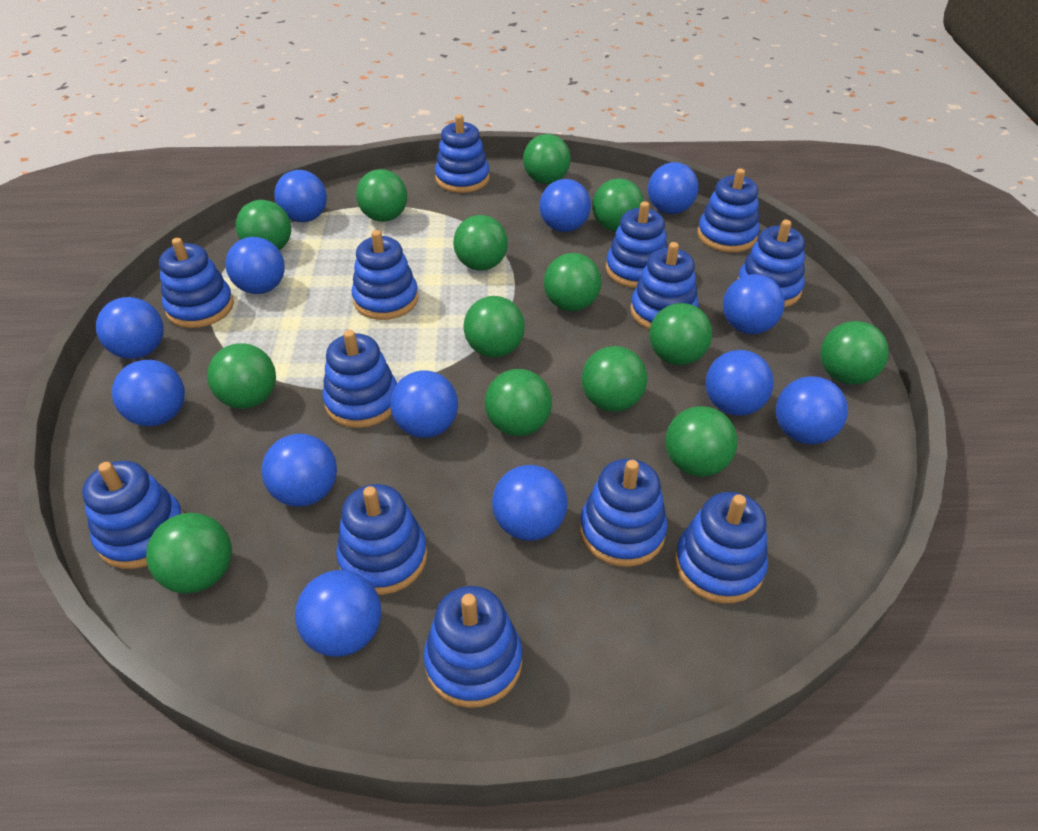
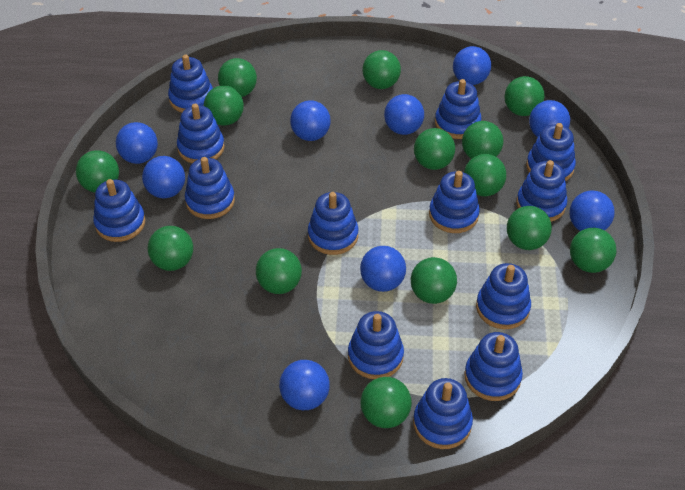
blue ball: [96,297,164,359] [112,360,185,426] [226,237,285,294] [261,434,337,507] [274,170,327,222] [295,570,381,657] [390,370,458,438] [492,465,568,541] [539,179,591,232] [648,162,699,214] [705,350,774,416] [723,274,785,334] [776,376,848,444] = 13 -> [116,122,158,164] [142,156,185,198] [279,360,330,410] [290,100,331,141] [360,246,406,292] [384,94,424,135] [453,46,491,85] [529,100,570,137] [569,191,615,231] = 9

